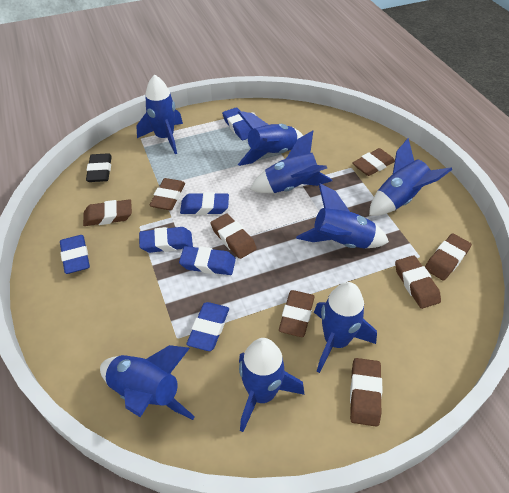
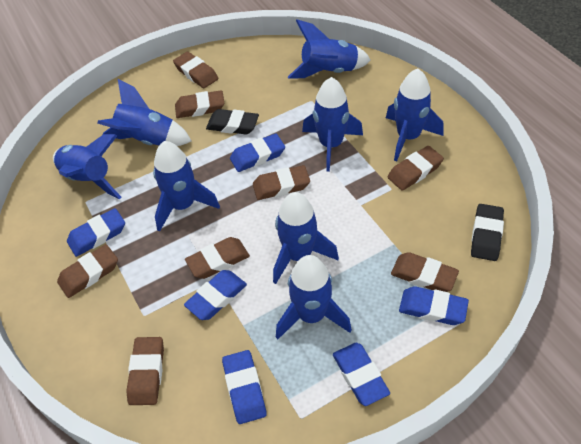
black eraser: [86,153,112,182] = 1 -> [206,109,259,134] [471,204,504,261] = 2

